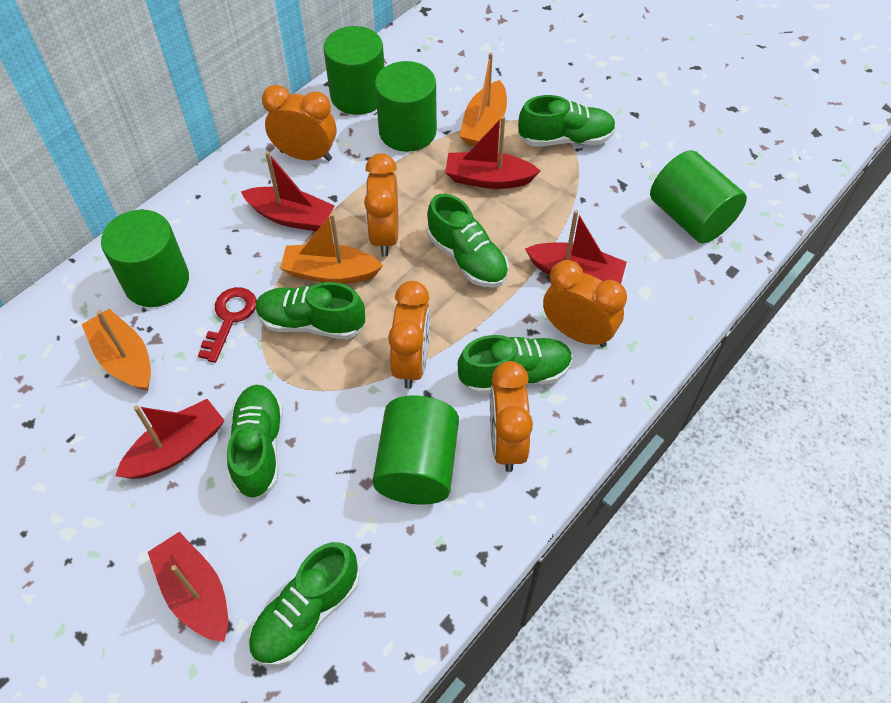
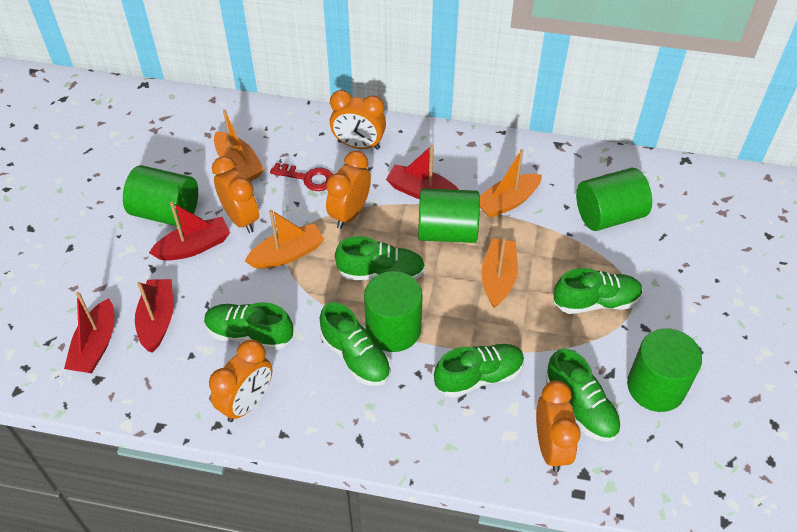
orange boat: [82,309,151,391] [280,213,383,284] [460,53,507,146] = 3 -> [214,110,265,181] [245,209,324,269] [480,149,542,218] [481,238,518,308] = 4
red boat: [115,399,225,479] [148,532,228,642] [241,151,335,231] [445,116,540,189] [525,210,627,284] = 5 -> [64,292,114,373] [135,279,173,353] [149,202,230,261] [386,145,459,199] = 4

